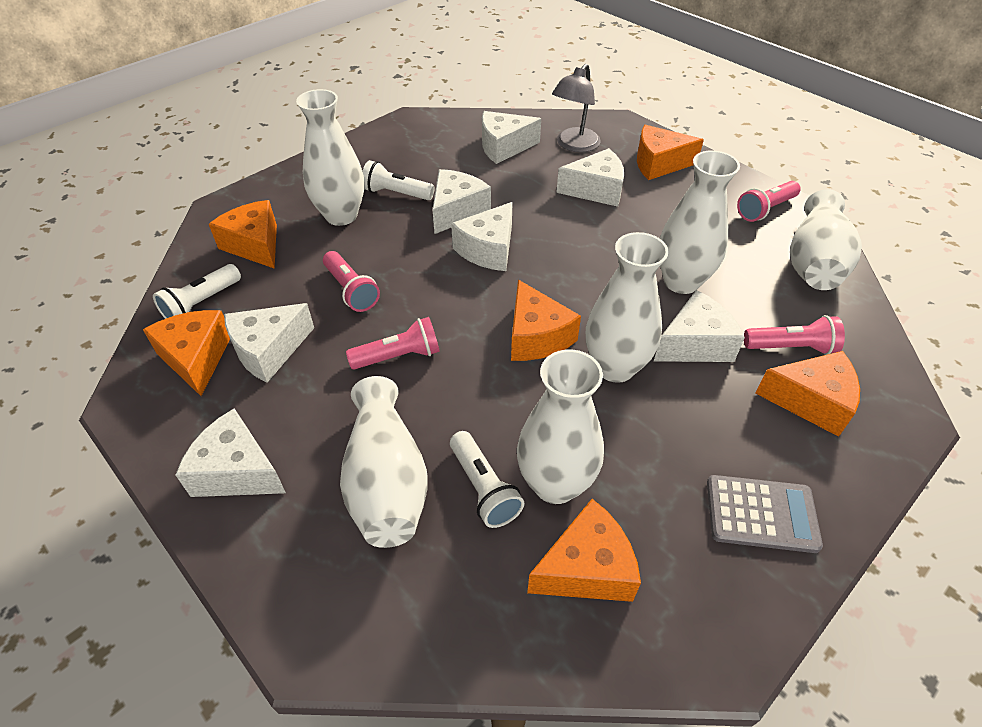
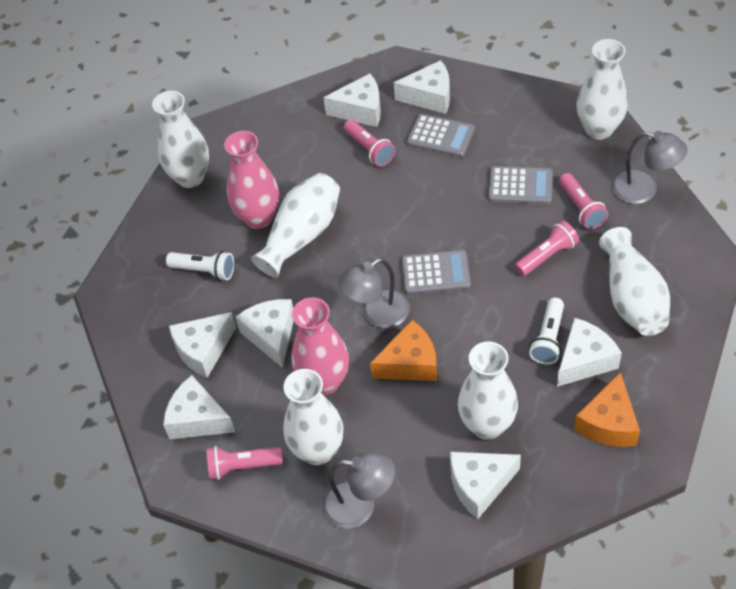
grey calculator: [707,475,823,553] = 1 -> [402,250,471,294] [407,114,475,157] [488,166,553,204] = 3
grey lamp: [552,64,601,152] = 1 -> [322,452,395,529] [338,258,410,328] [611,131,687,204] = 3
orange cheese: [143,310,230,396] [209,200,277,269] [511,280,581,361] [527,499,641,602] [637,125,704,180] [755,351,860,437] = 6 -> [370,320,437,381] [574,372,640,447] = 2
pink vase: none = 0 -> [224,131,279,229] [291,297,349,395] = 2
white flashlight: [153,264,241,319] [362,160,435,200] [450,431,524,528] = 3 -> [166,251,234,281] [529,298,564,365] = 2

